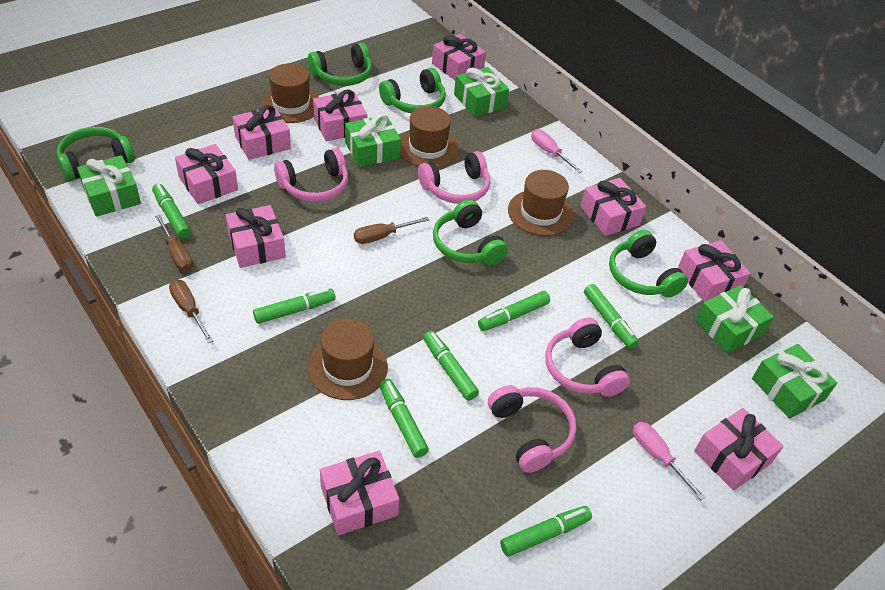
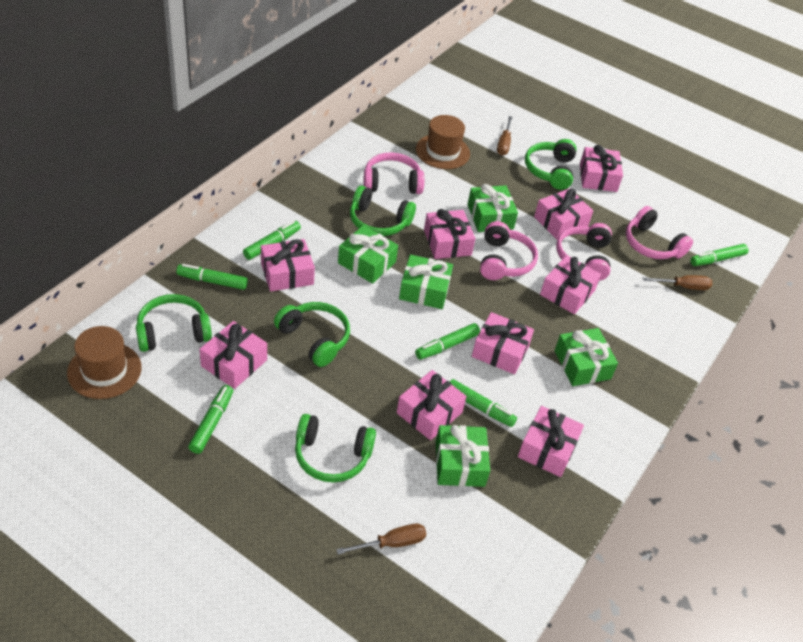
brown hat: [260,63,319,123] [308,319,388,400] [400,106,459,168] [508,170,574,236] = 4 -> [67,326,142,399] [416,115,470,169] = 2
green marker: [152,184,191,239] [253,288,336,324] [379,379,429,458] [423,331,479,401] [478,291,550,331] [500,506,592,557] [584,284,639,349] = 7 -> [176,264,248,290] [188,385,233,454] [243,221,301,260] [415,323,480,360] [450,379,517,427] [690,244,748,266] = 6
pink screwdriver: [531,129,583,173] [633,422,705,500] = 2 -> none = 0

